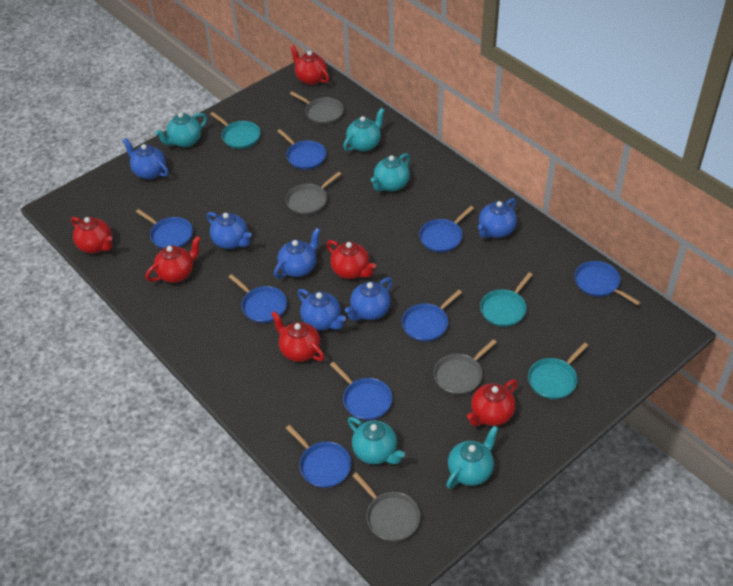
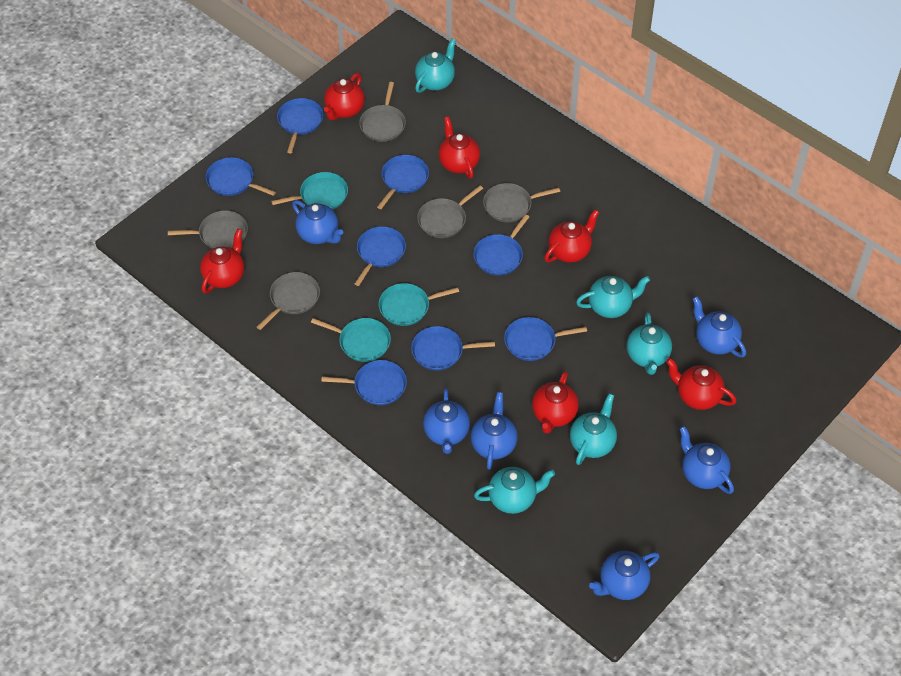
grey pan: [286,172,341,215] [290,91,344,124] [353,472,421,542] [434,339,497,395] = 4 -> [168,210,248,249] [257,272,320,330] [359,82,406,142] [417,185,483,238] [483,183,560,222] = 5

